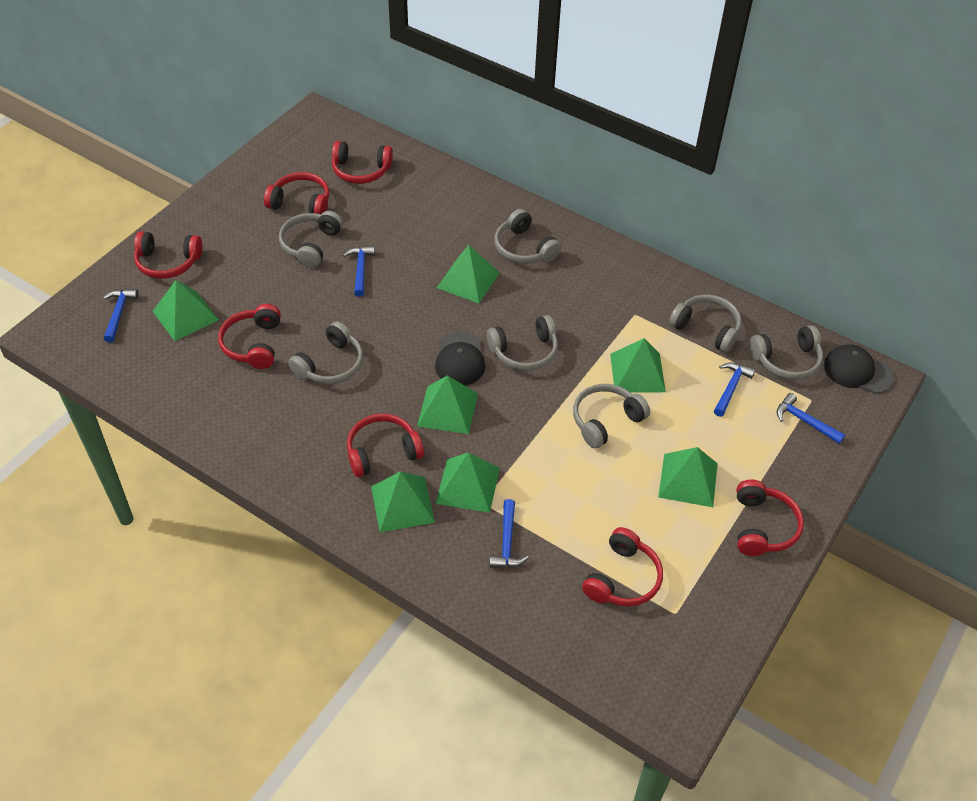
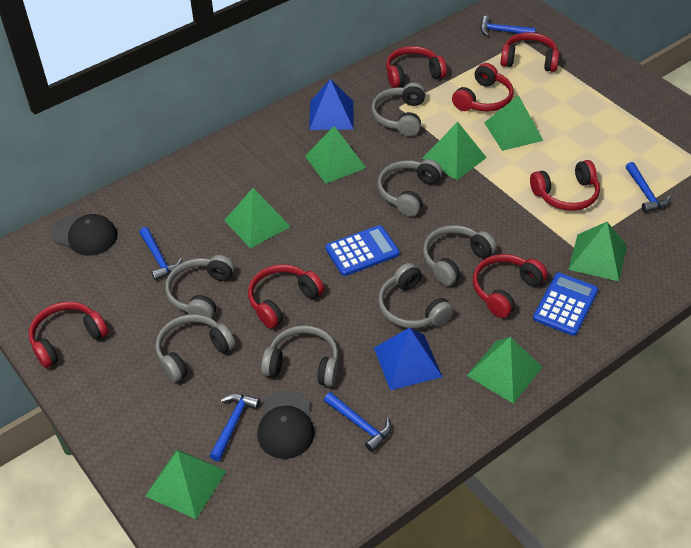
blue calculator: none = 0 -> [325,225,400,276] [533,273,598,336] = 2
blue pyramid: none = 0 -> [309,79,354,130] [374,328,442,390] = 2

